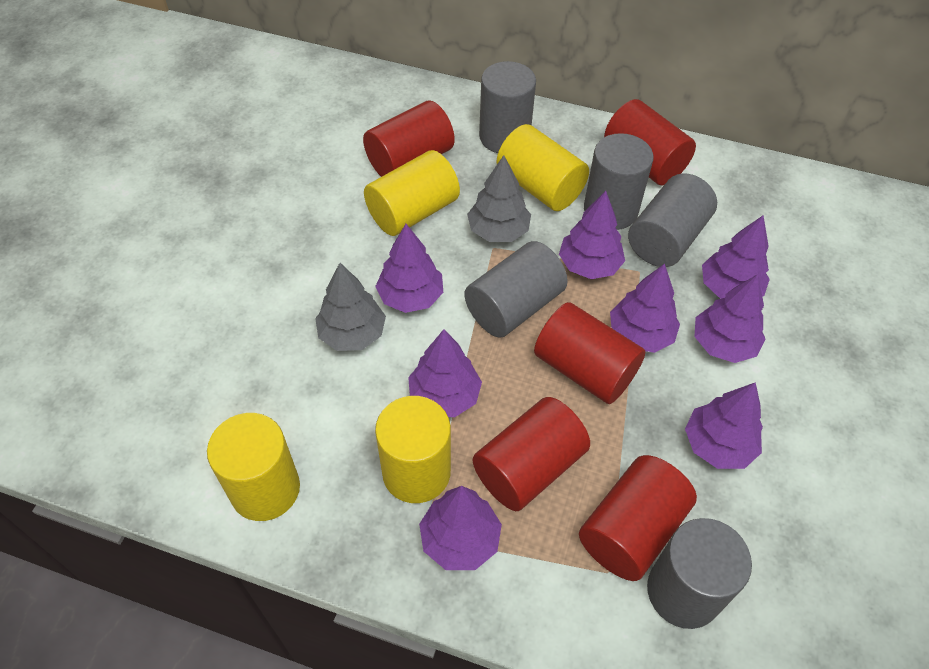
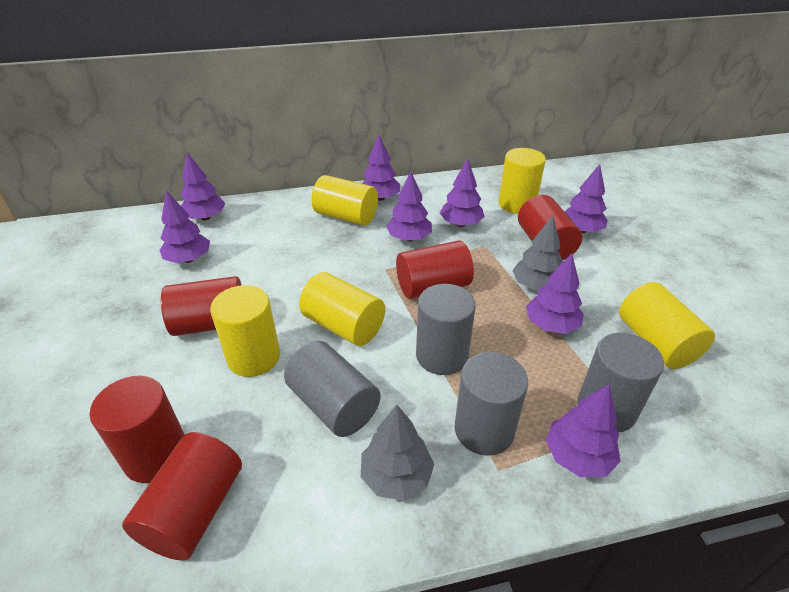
grey cylinder: [464,241,568,338] [479,61,536,153] [584,133,654,230] [628,173,717,267] [647,518,752,629] = 5 -> [284,341,381,437] [416,284,476,375] [455,352,528,456] [577,333,664,432] = 4
yellow cylinder: [207,413,300,521] [364,150,460,236] [375,396,451,503] [496,124,589,211] = 4 -> [210,285,280,377] [299,272,385,346] [312,175,378,226] [499,148,546,214] [619,282,715,369] = 5

